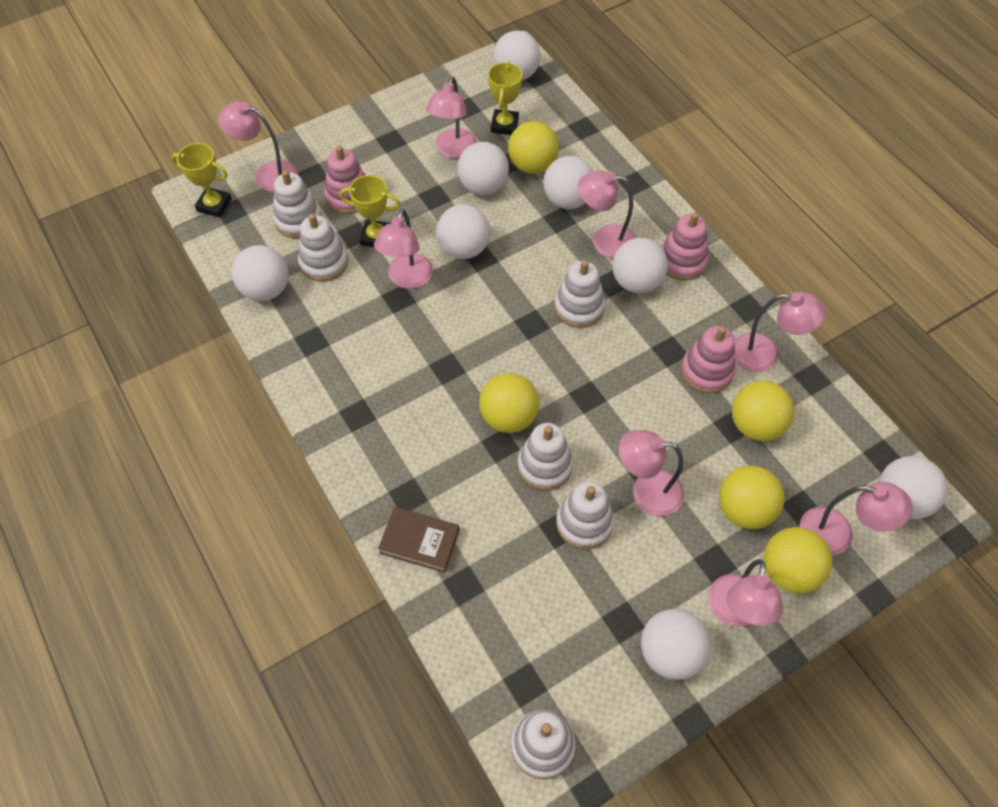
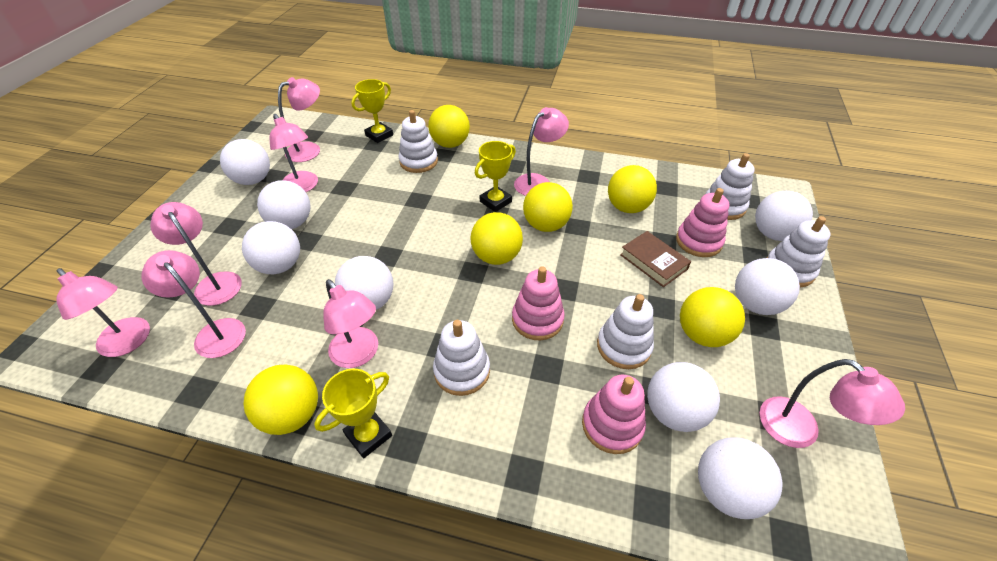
white stacking toy: [273,170,322,238] [298,214,348,282] [511,710,576,779] [517,423,573,491] [554,260,605,328] [556,481,614,550] = 6 -> [399,110,438,173] [433,320,490,396] [597,294,654,369] [706,153,755,220] [767,216,831,287] = 5
yellow ball: [479,373,539,433] [508,121,559,174] [719,465,784,529] [732,381,794,441] [764,527,832,594] = 5 -> [243,365,318,435] [428,105,470,148] [470,212,523,265] [523,182,573,232] [608,165,657,213] [680,287,745,347] = 6

